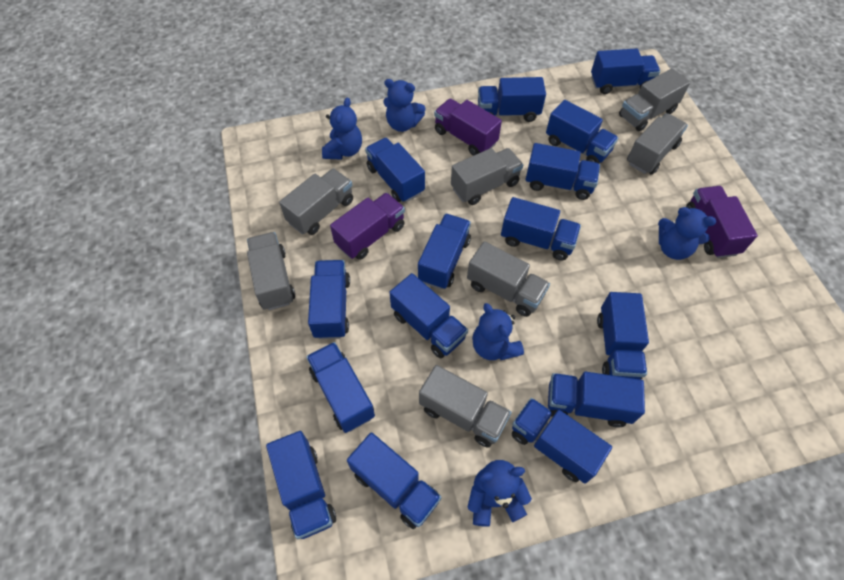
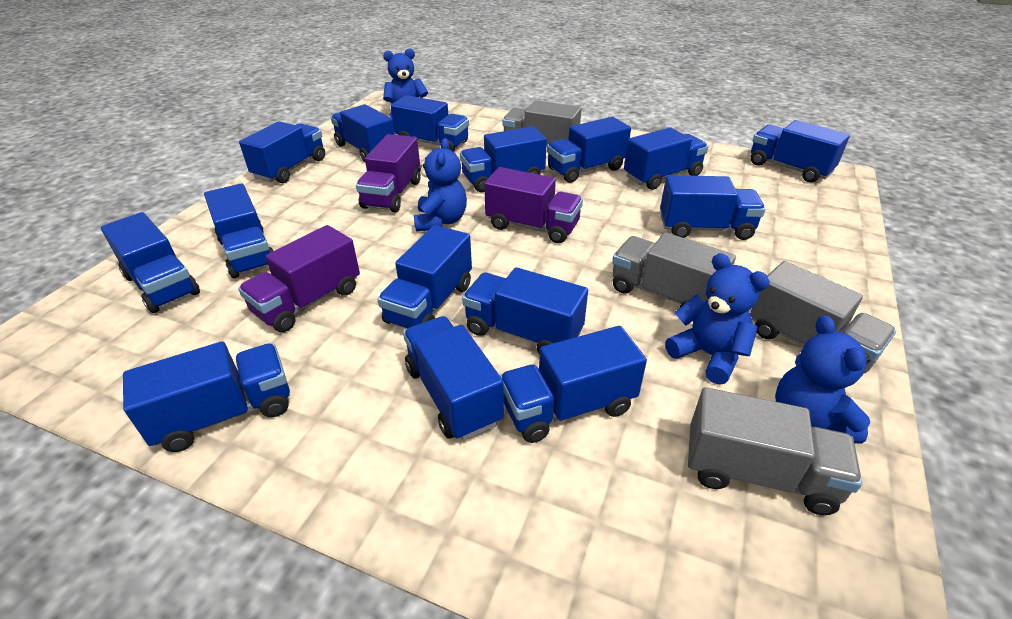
blue teddy bear: [322,98,362,160] [383,79,426,132] [468,460,532,527] [472,303,524,360] [658,207,716,260] = 5 -> [383,48,428,118] [414,138,467,232] [665,253,770,384] [775,315,870,444] = 4
grey truck: [247,232,295,310] [279,168,353,235] [419,365,512,448] [451,148,523,205] [467,241,550,317] [619,68,690,131] [627,113,688,175] = 7 -> [502,100,582,146] [612,232,736,307] [688,387,862,515] [750,261,896,374] = 4

